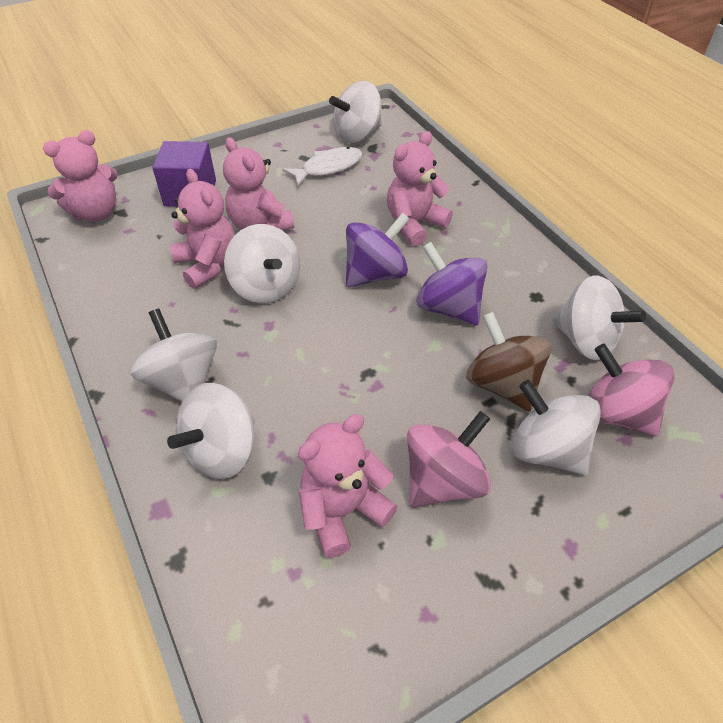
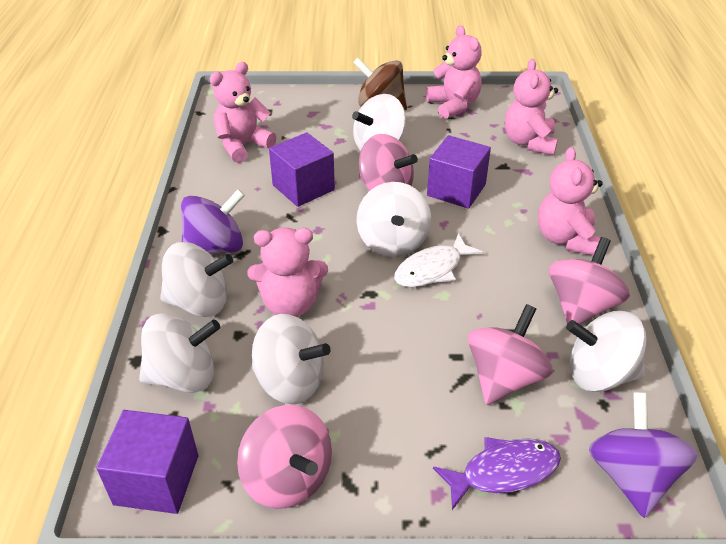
pink spinning top: [407,411,491,508] [588,344,675,437] = 2 -> [237,405,332,509] [359,134,418,191] [468,304,553,405] [549,237,630,325] = 4
purple cube: [152,141,216,206] = 1 -> [96,410,198,514] [269,132,335,207] [427,135,491,209] = 3
purple fish: none = 0 -> [433,437,561,510] = 1

